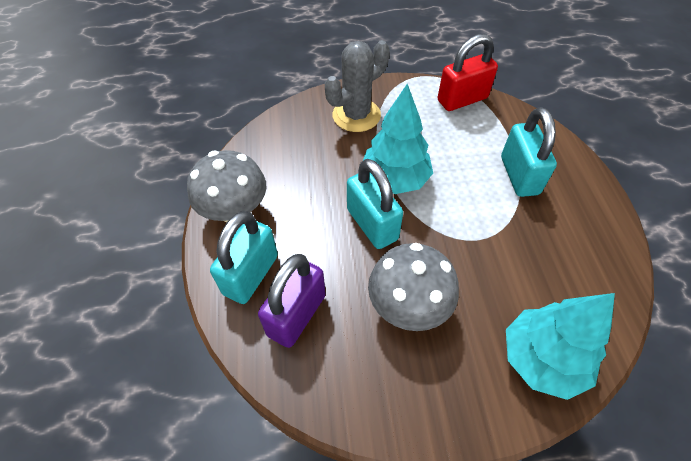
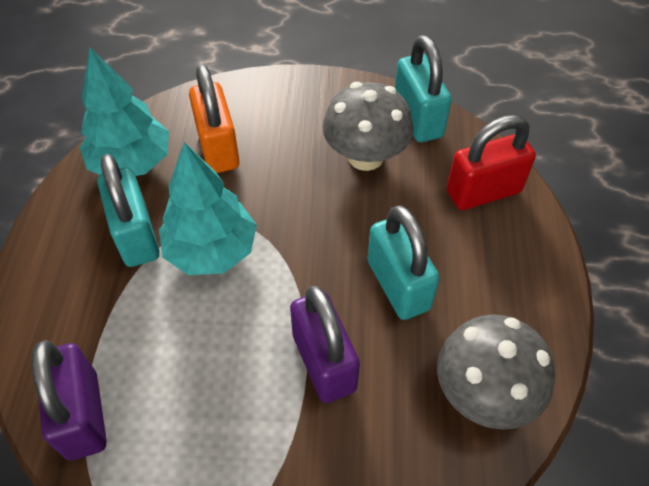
grey cactus: [325,40,390,132] = 1 -> none = 0
orange padlock: none = 0 -> [189,65,240,173] = 1
purple padlock: [258,254,326,348] = 1 -> [32,340,107,460] [290,286,360,403] = 2

